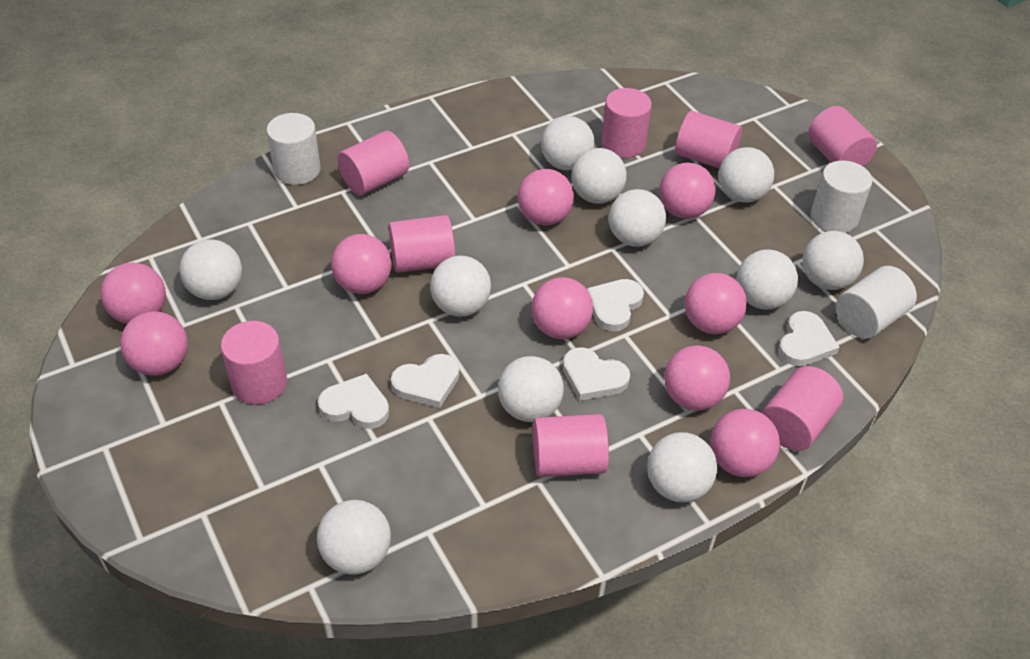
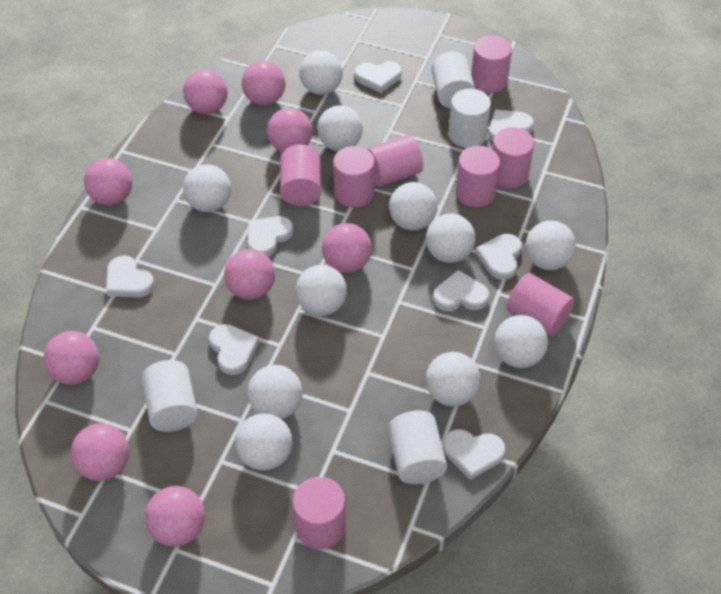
white cylinder: [266,113,321,185] [811,161,872,233] [836,266,917,339] = 3 -> [142,360,198,432] [388,410,447,484] [431,51,475,108] [448,89,491,148] = 4
white heart: [318,374,389,429] [391,354,460,408] [563,347,630,401] [587,279,644,331] [778,311,839,366] = 5 -> [106,255,154,297] [209,324,259,375] [248,216,293,257] [355,61,402,93] [433,270,489,311] [443,429,505,480] [475,234,522,280] [489,110,534,141] = 8

